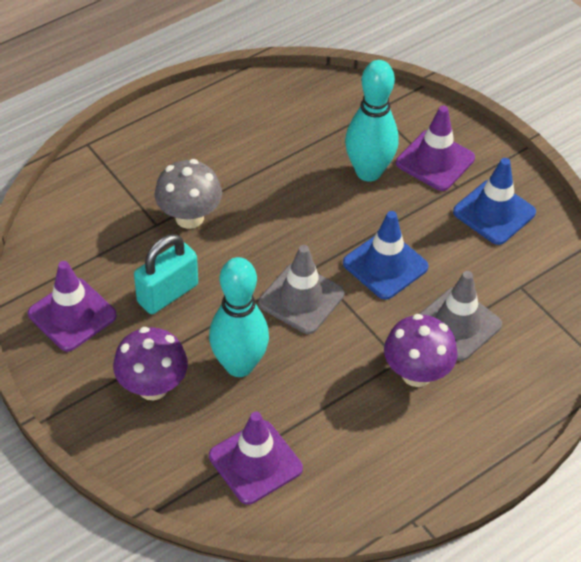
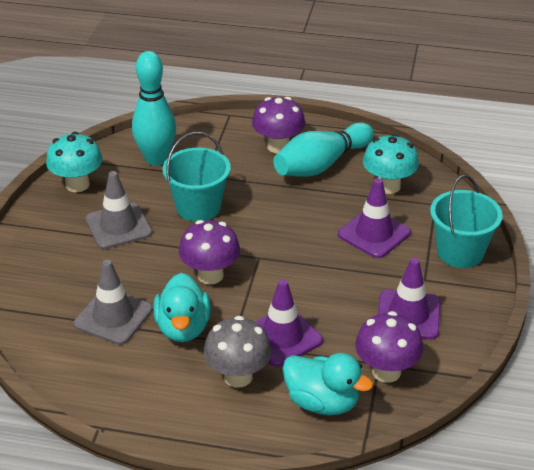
blue traffic cone: [343,211,429,300] [453,158,536,245] = 2 -> none = 0
purple mushroom: [113,327,188,400] [384,314,458,387] = 2 -> [179,220,240,284] [252,97,305,153] [355,311,423,383] = 3
turquoise bucket: none = 0 -> [163,132,231,222] [430,175,503,268] = 2
turquoise duck: none = 0 -> [153,273,211,342] [283,353,373,415] = 2
turquoise mushroom: none = 0 -> [46,132,102,192] [363,134,419,194] = 2
turquoise padlock: [134,234,198,314] = 1 -> none = 0

